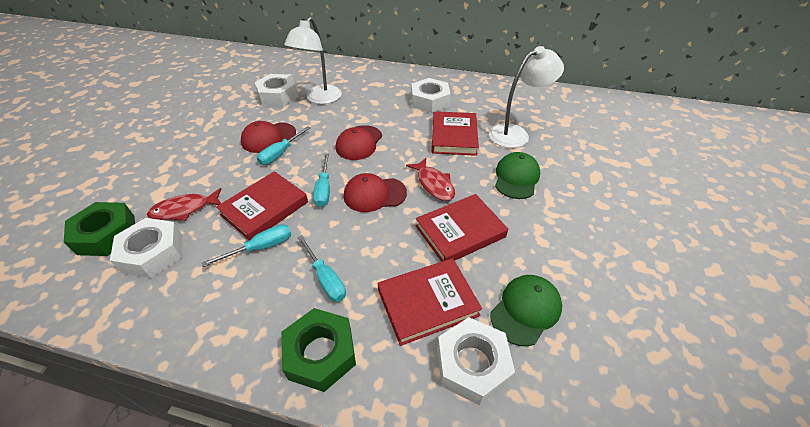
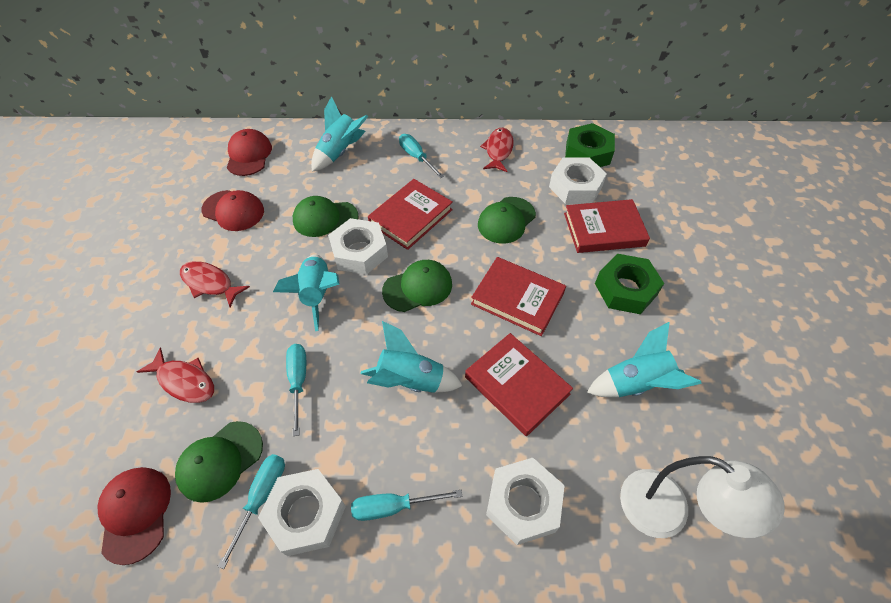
green cap: [490,275,562,346] [495,152,540,199] = 2 -> [175,421,263,503] [293,196,359,237] [382,260,452,312] [478,197,536,244] = 4
red fish: [147,188,221,221] [406,158,455,201] = 2 -> [137,348,214,403] [180,261,250,307] [480,128,514,172] = 3
turquoise rocket: none = 0 -> [273,254,340,331] [311,96,368,172] [360,321,462,393] [587,322,702,397] = 4
white lamp: [284,17,342,104] [489,46,564,148] = 2 -> [620,456,785,538] = 1

